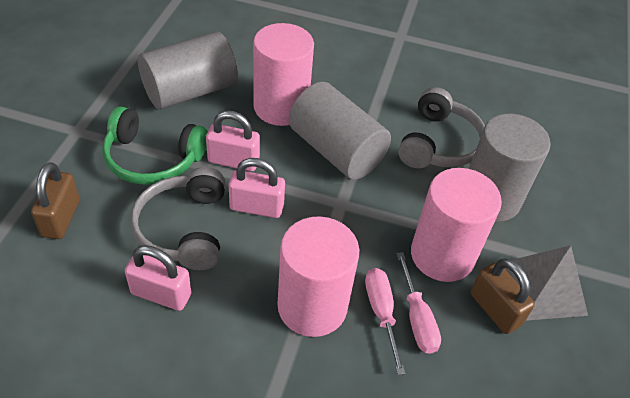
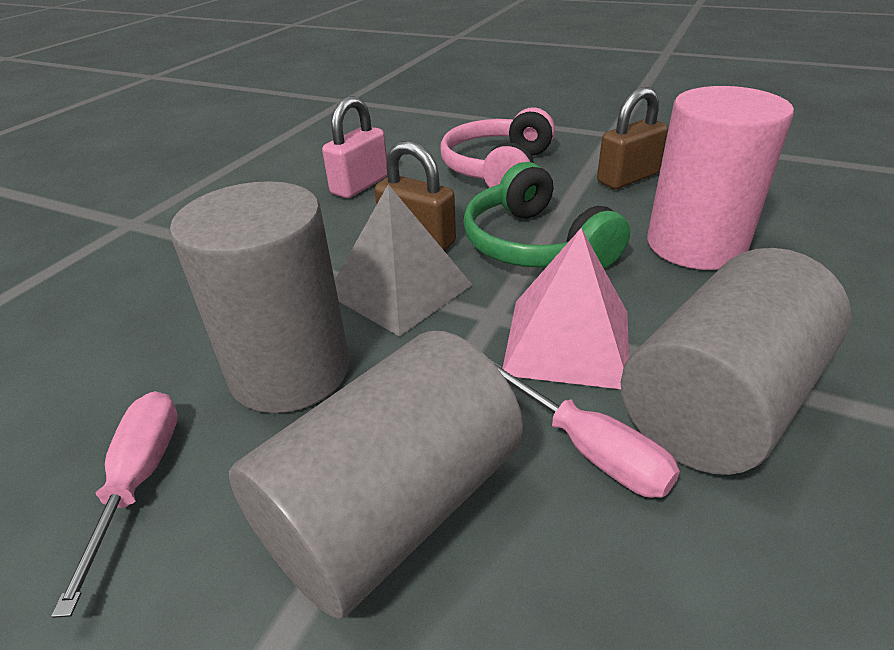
grey headphones: [131,167,225,270] [398,87,485,168] = 2 -> none = 0
pink cylinder: [253,23,314,126] [278,216,359,337] [411,168,502,282] = 3 -> [647,86,794,270] = 1
pink headphones: none = 0 -> [440,107,555,188] = 1
pink padlock: [125,245,191,311] [206,111,260,171] [229,158,285,218] = 3 -> [322,96,387,198] = 1
pink pyramid: none = 0 -> [502,228,629,389] = 1

